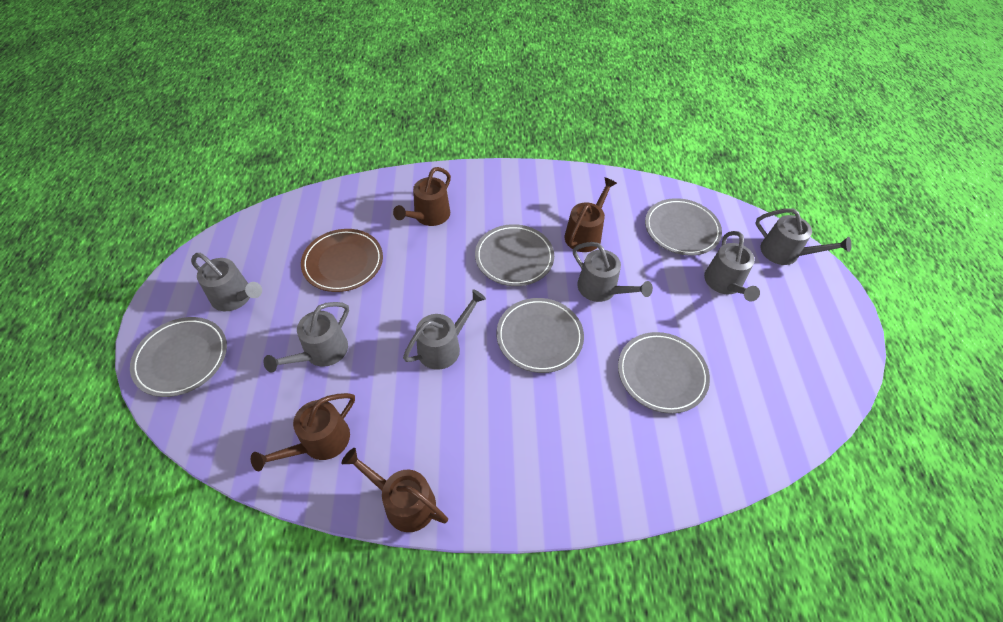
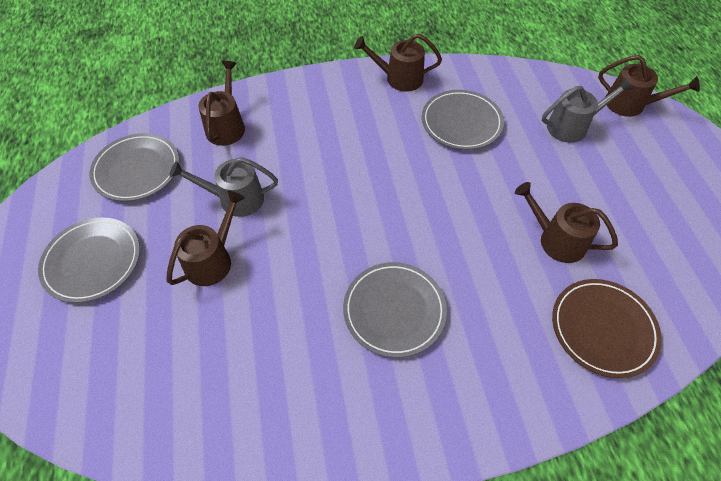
brown watering can: [251,393,355,471] [342,448,448,532] [393,167,451,226] [564,177,617,252] = 4 -> [166,191,245,286] [198,61,245,146] [354,34,442,92] [515,182,618,263] [598,55,700,117] = 5
grey plate: [130,317,227,397] [475,224,554,286] [496,298,584,373] [618,332,710,413] [645,198,722,256] = 5 -> [38,217,140,303] [89,133,179,201] [343,262,447,358] [422,90,504,150] = 4
grey watering can: [191,253,262,311] [263,302,349,373] [403,289,486,370] [573,242,653,302] [704,231,760,302] [755,209,852,265] = 6 -> [169,157,278,217] [542,78,633,143] = 2

